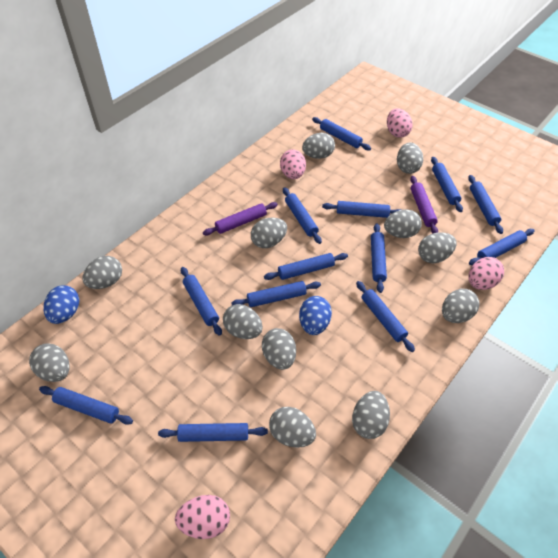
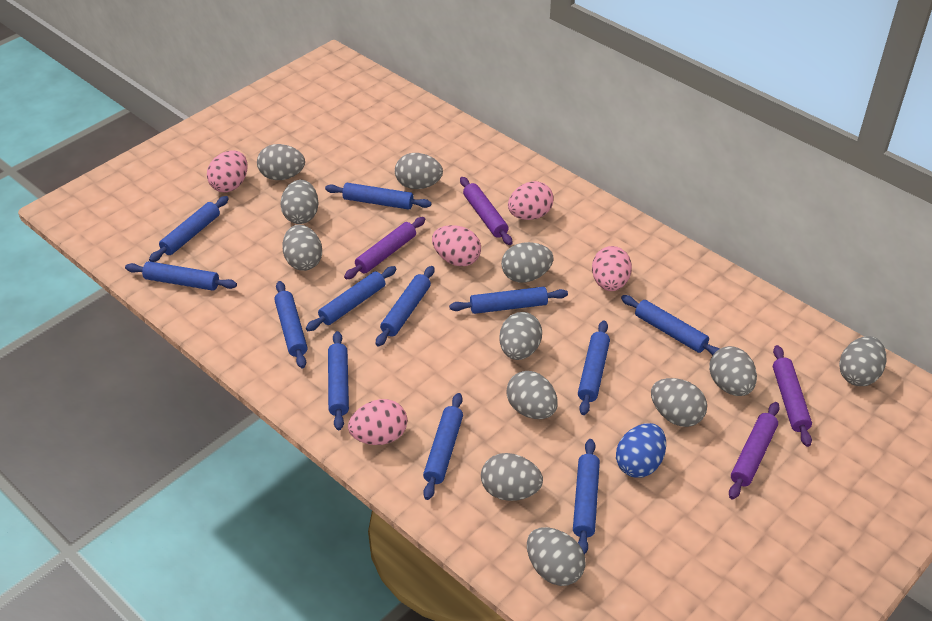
blue egg: [43,285,79,324] [299,296,332,335] = 2 -> [616,423,666,478] = 1
blue rolling pin: [39,386,133,425] [158,423,268,442] [181,267,222,336] [231,281,321,307] [264,253,348,280] [283,187,322,244] [312,117,371,150] [322,201,402,218] [356,281,415,352] [371,224,387,293] [431,157,463,212] [468,175,503,234] [469,229,535,265] = 13 -> [125,261,237,291] [149,196,229,262] [274,281,308,368] [306,266,396,331] [325,183,431,210] [328,331,349,430] [376,266,434,347] [423,393,463,500] [449,287,568,314] [573,439,600,555] [578,320,610,415] [621,295,720,355] = 12
pink egg: [175,495,230,539] [280,149,306,179] [387,108,413,138] [468,257,504,290] = 4 -> [207,150,247,192] [348,399,407,445] [432,225,481,266] [508,181,554,220] [592,246,632,291] = 5
purple rolling pin: [203,202,278,235] [410,176,438,233] = 2 -> [344,217,425,280] [460,177,512,245] [729,402,780,500] [773,345,812,447] = 4

